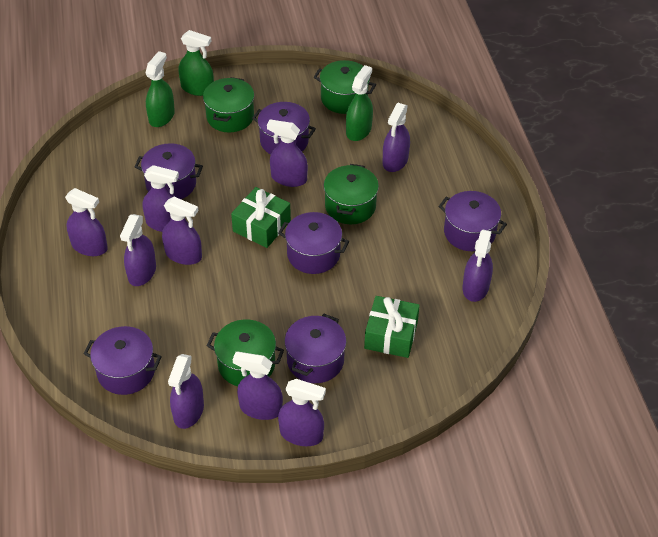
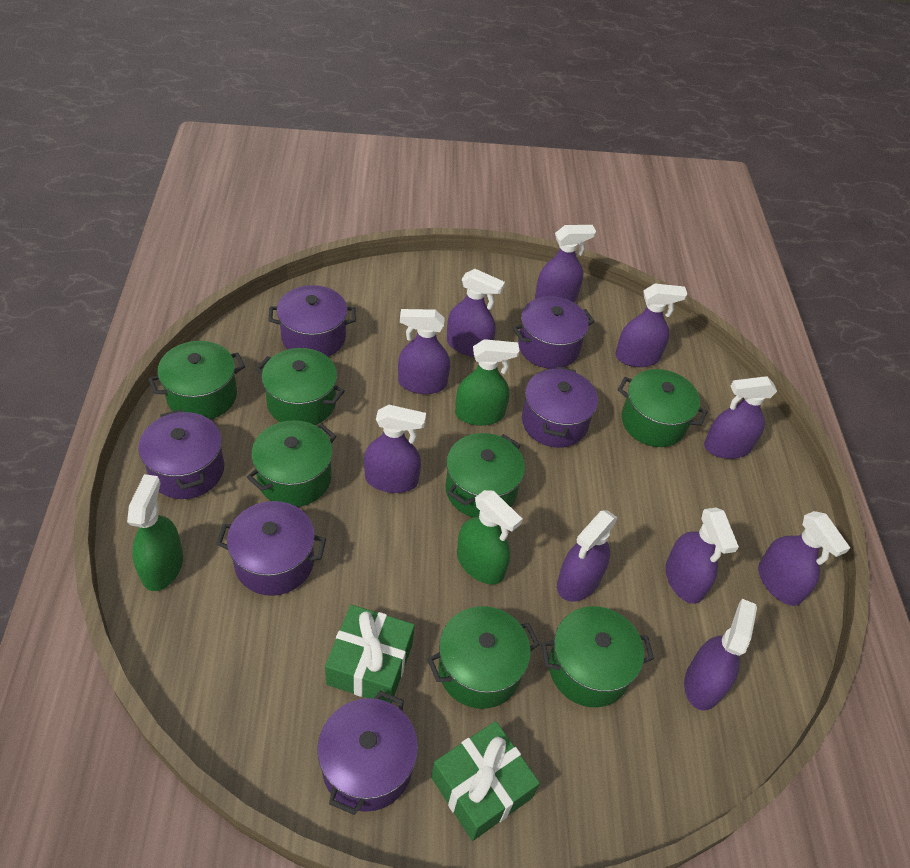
green pot: [203,77,254,133] [207,319,284,386] [314,60,376,114] [324,164,379,224] = 4 -> [148,341,245,419] [247,420,336,507] [256,348,345,425] [427,606,540,709] [445,433,525,518] [541,606,654,707] [618,369,707,447] = 7

